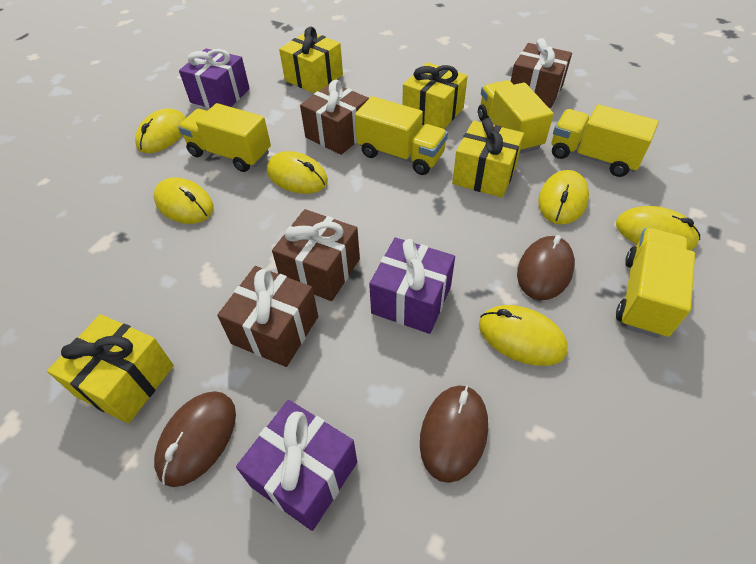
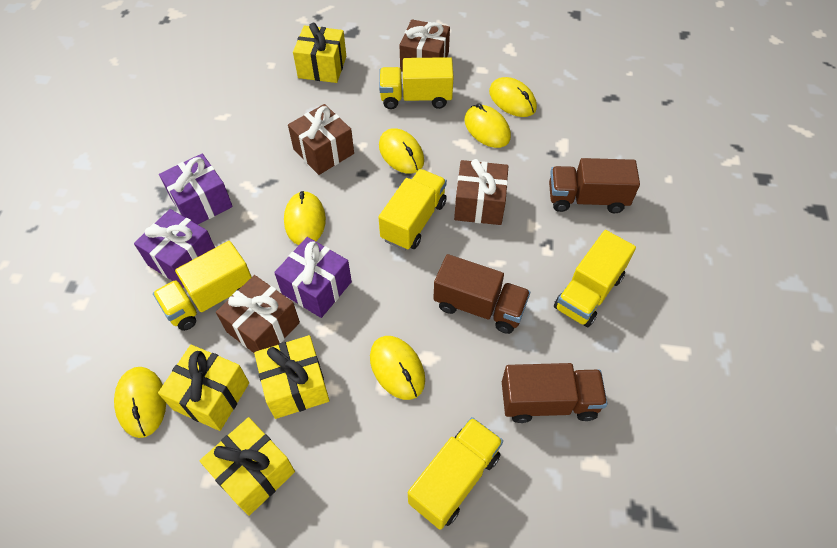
brown mouse: [154,391,236,487] [420,385,488,483] [517,235,575,300] = 3 -> none = 0
brown truck: none = 0 -> [433,254,530,334] [502,363,607,423] [549,158,640,213] = 3

